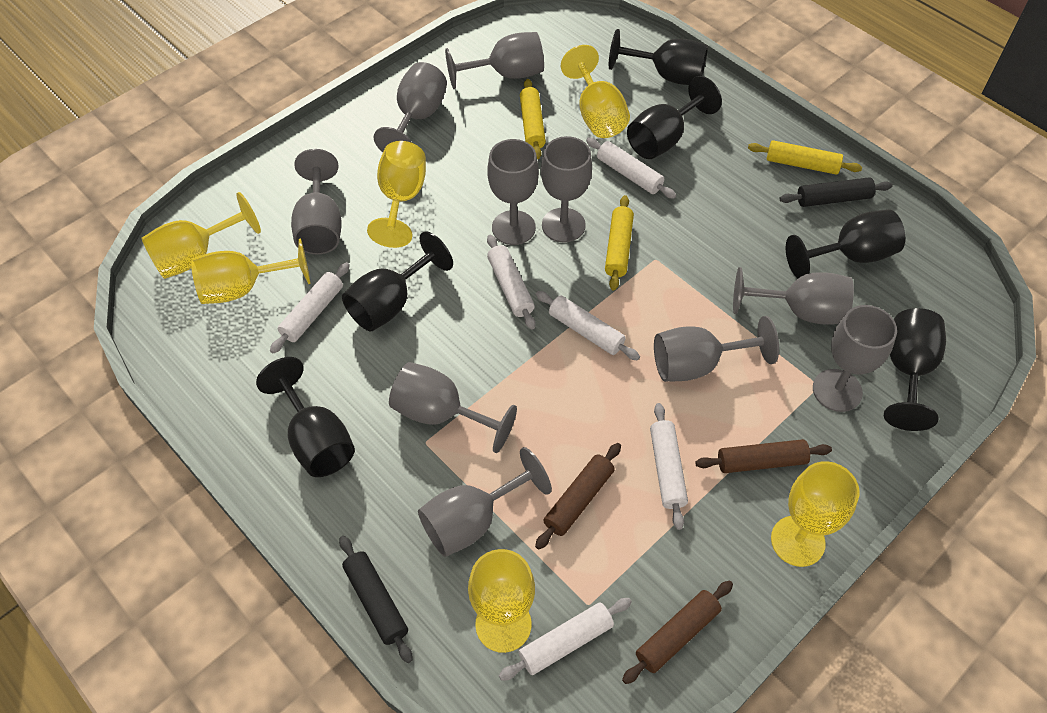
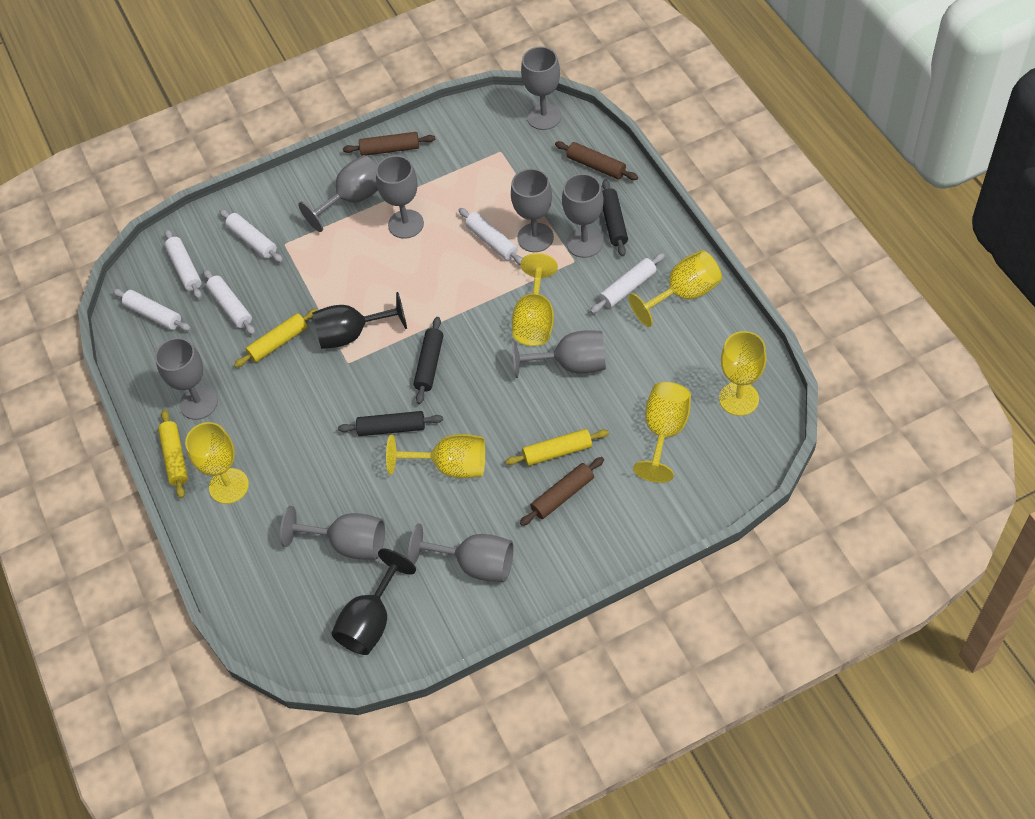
black goblet: [256,357,355,477] [342,231,453,332] [609,29,708,85] [627,76,722,159] [786,209,905,278] [884,308,946,431] = 6 -> [312,292,407,349] [332,549,416,655] = 2
black rolling pin: [339,536,413,663] [780,177,893,207] = 2 -> [338,411,443,436] [414,317,443,404] [602,179,628,256] = 3
grey goblet: [291,149,342,254] [373,62,447,152] [389,362,517,453] [418,447,552,557] [445,32,544,89] [488,139,539,245] [541,136,592,242] [654,316,779,382] [733,267,854,325] [813,305,897,412] = 10 -> [155,338,218,420] [280,506,385,559] [298,155,378,232] [376,155,424,239] [408,523,514,582] [511,168,554,252] [512,330,606,378] [521,46,561,130] [562,174,604,258] = 9

